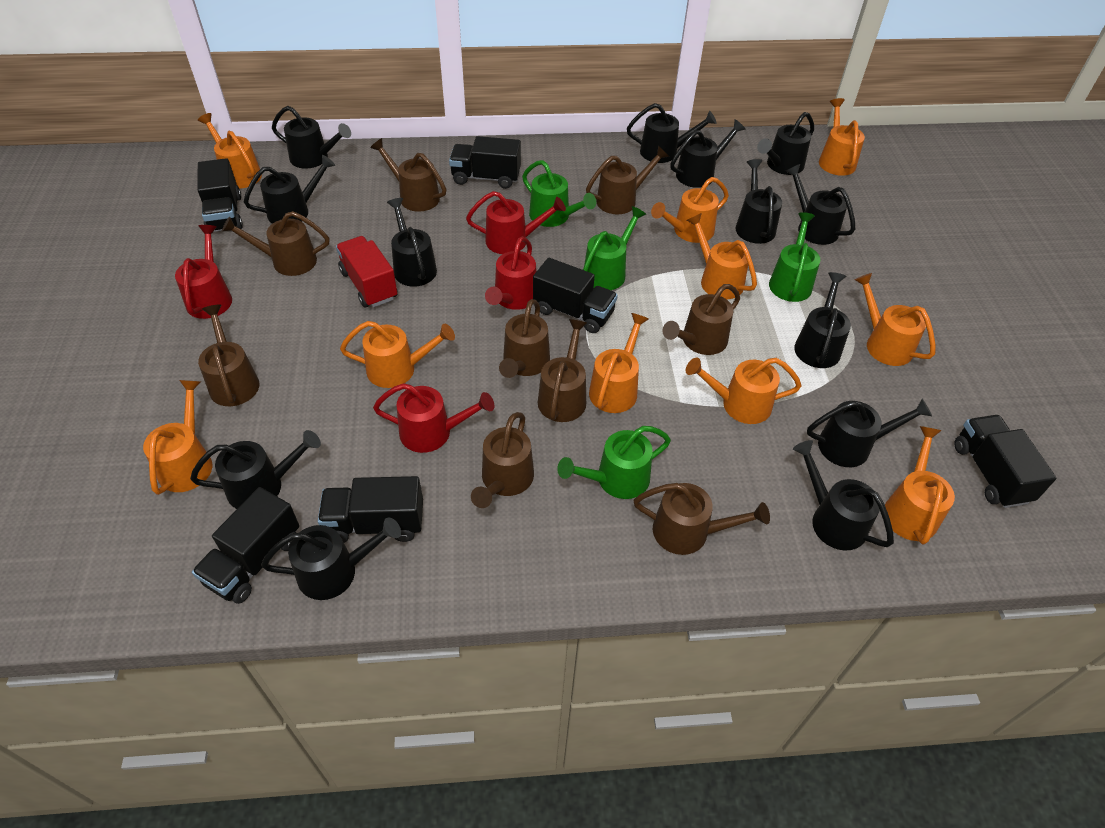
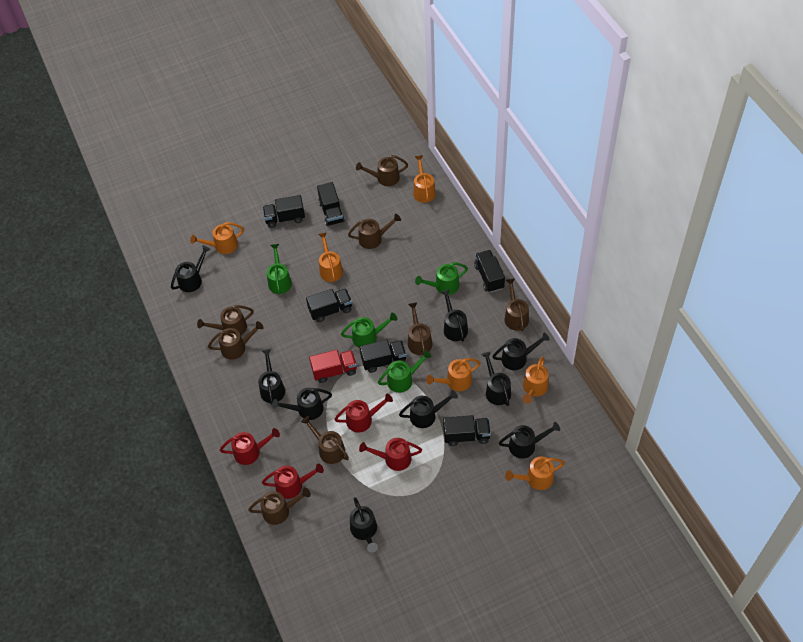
black watering can: [190,430,321,509] [244,155,335,224] [261,518,401,600] [272,106,351,169] [387,198,437,287] [627,103,717,163] [670,119,746,188] [736,159,782,244] [757,112,814,175] [786,164,855,245] [793,440,894,551] [794,272,851,368] [807,399,932,467] = 13 -> [171,245,211,292] [258,349,285,405] [272,388,332,420] [350,497,378,553] [399,390,458,428] [441,290,468,342] [481,352,511,406] [492,333,550,370] [499,422,560,458] = 9
brown watering can: [198,304,259,406] [222,211,329,276] [370,138,446,212] [471,412,534,508] [499,299,550,378] [538,319,587,422] [586,146,669,214] [634,483,770,555] [663,284,740,355] = 9 -> [197,305,254,335] [208,321,264,360] [248,488,311,525] [301,416,349,464] [348,214,401,249] [356,155,408,186] [408,302,432,356] [504,279,529,331] = 8
orange watering can: [143,380,212,495] [198,113,262,189] [340,321,455,388] [589,313,648,413] [651,177,729,243] [686,213,757,299] [686,358,802,424] [819,98,865,176] [855,273,936,366] [885,426,955,545] = 10 -> [190,222,244,254] [318,232,343,282] [413,155,436,203] [426,358,481,391] [505,457,565,490] [522,357,548,404] = 6

